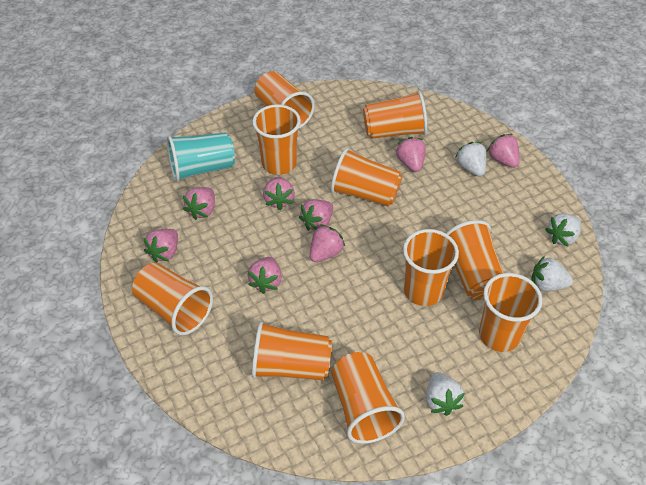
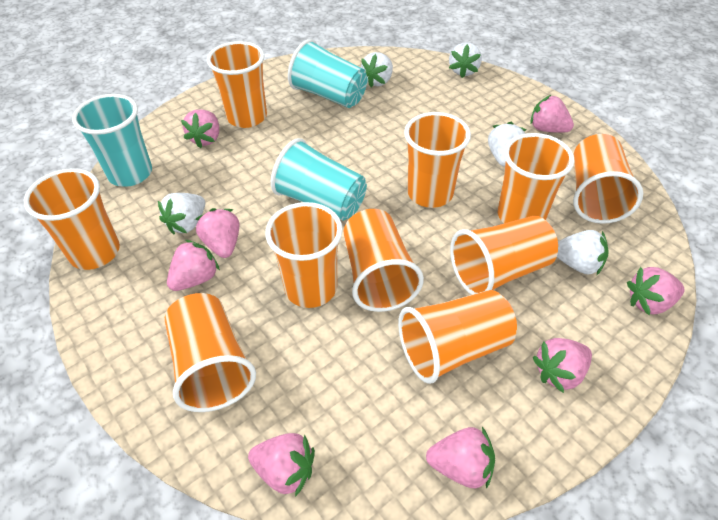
turquoise cup: [167,132,235,182] = 1 -> [72,94,152,187] [271,138,367,221] [288,39,367,108] = 3
white strawberry: [426,372,465,416] [455,142,486,176] [531,256,573,291] [545,213,581,246] = 4 -> [158,193,205,234] [361,52,393,87] [449,42,482,78] [488,122,526,167] [557,230,609,275] = 5

